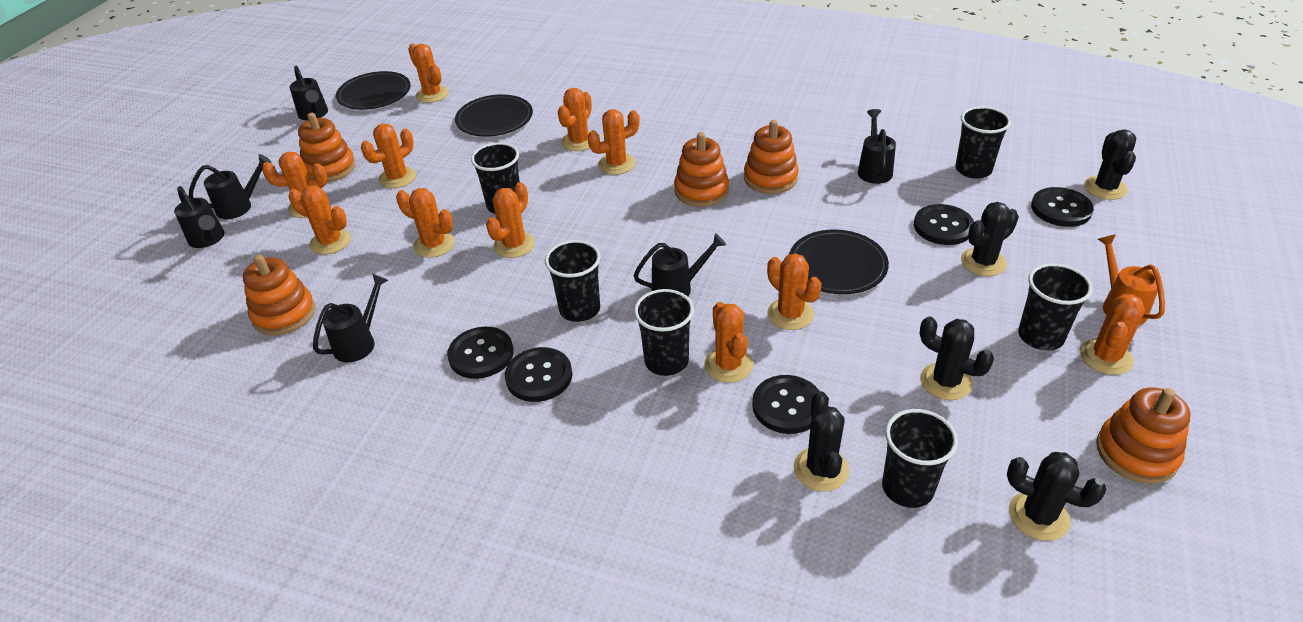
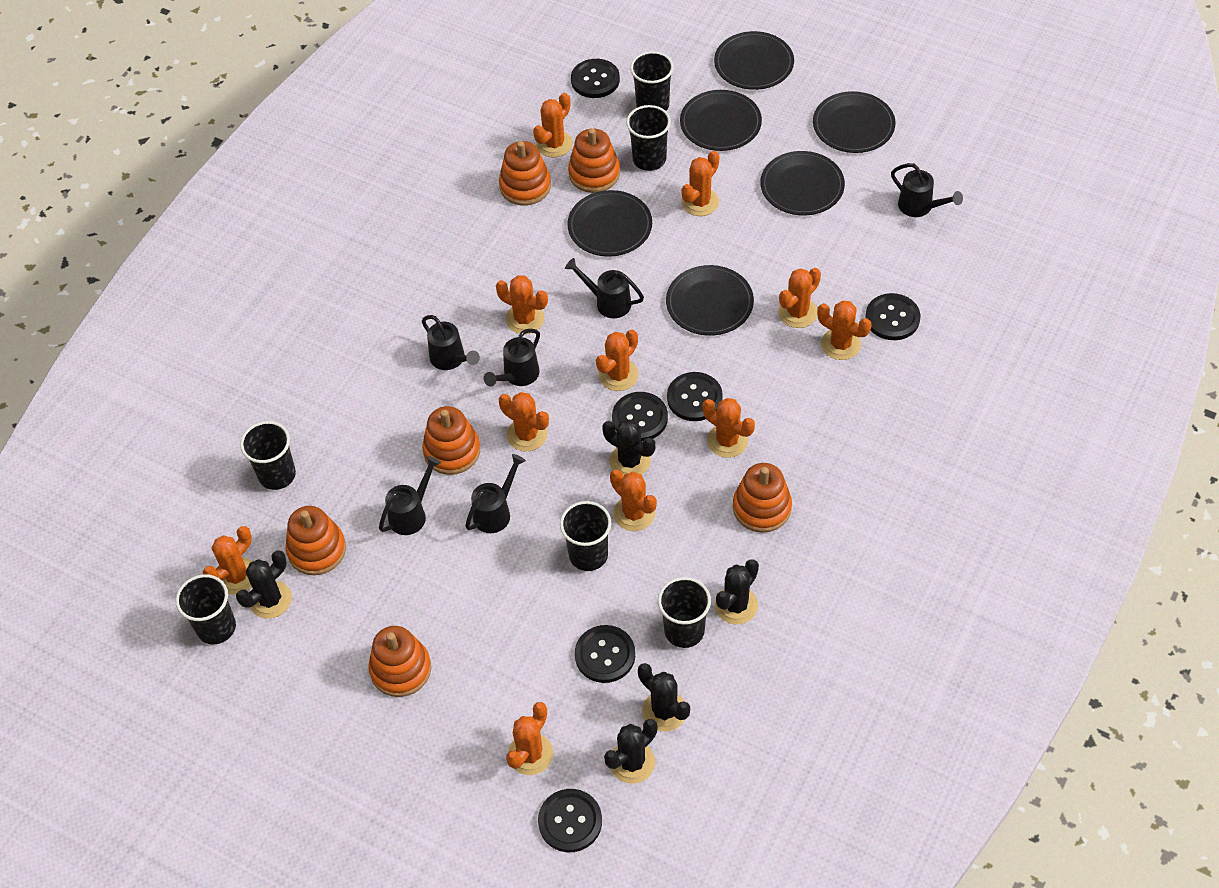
black button: [447,327,514,379] [505,347,572,402] [752,375,819,434] [914,204,974,245] [1031,187,1094,227] = 5 -> [538,789,602,852] [571,59,620,98] [575,625,635,683] [612,392,668,442] [667,372,723,421] [865,293,920,340] = 6
black plate: [336,71,411,110] [455,94,533,137] [789,230,889,294] = 3 -> [567,190,652,257] [666,265,754,336] [680,90,762,151] [714,31,794,90] [760,151,845,215] [813,91,895,153] = 6
orange stacking toy: [243,254,315,336] [298,113,356,182] [674,132,729,207] [744,120,799,194] [1096,387,1191,484] = 5 -> [285,506,346,575] [368,626,431,697] [422,406,480,475] [499,141,551,206] [568,128,620,193] [733,463,792,533] = 6
orange watering can: [1098,234,1165,325] = 1 -> none = 0

